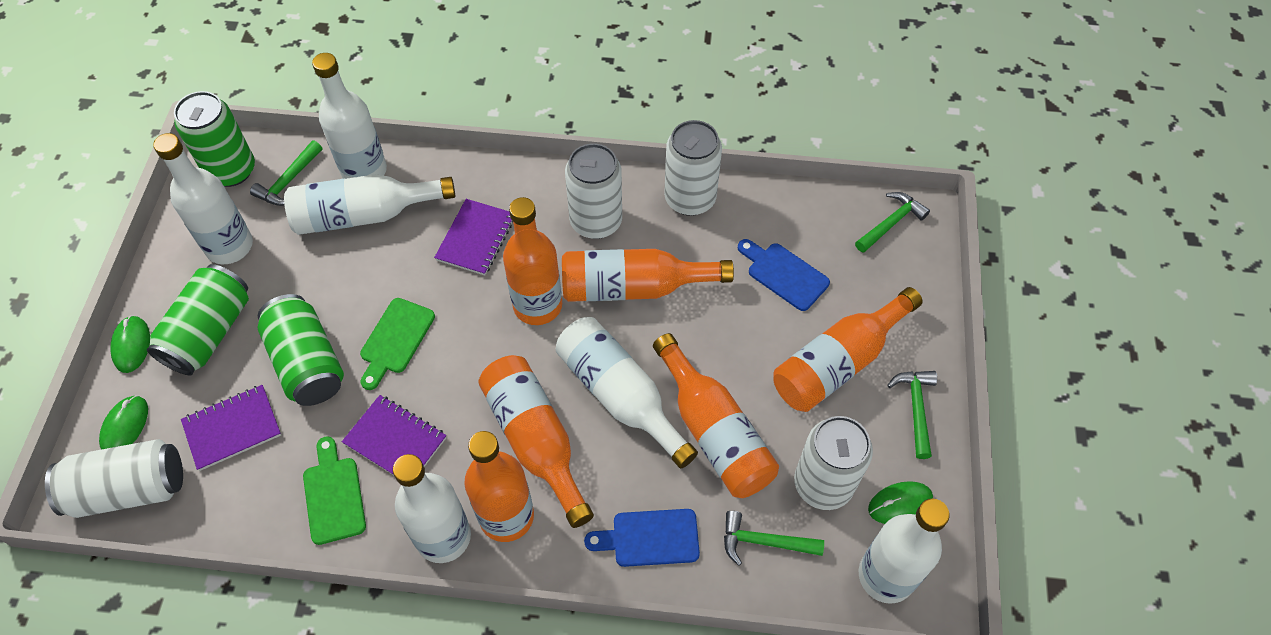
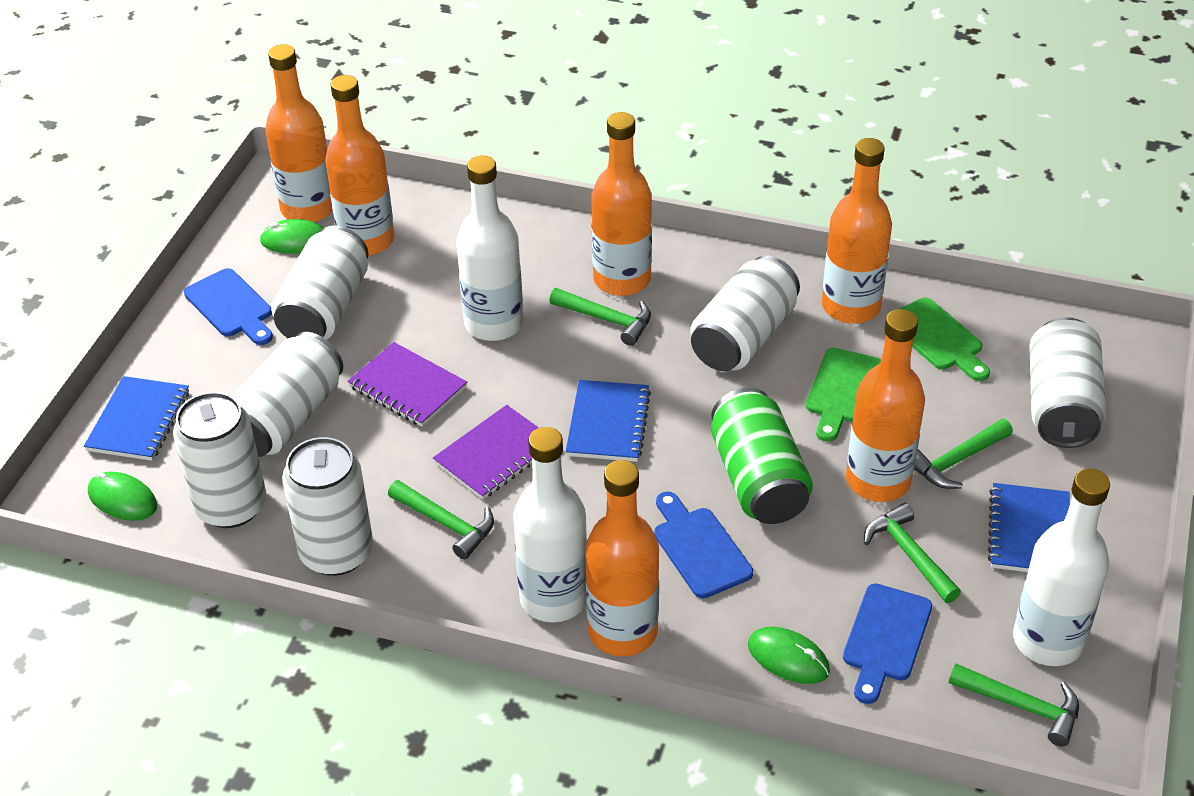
blue cutting board: [584,509,700,567] [738,239,830,311] = 2 -> [184,268,273,345] [654,492,753,598] [843,584,932,704] = 3
blue notebook: none = 0 -> [84,376,189,461] [566,380,651,462] [988,483,1070,572] = 3
green can: [147,264,249,375] [174,91,255,187] [257,294,344,406] = 3 -> [711,387,813,524] = 1
green hammer: [250,140,322,206] [724,511,824,566] [855,192,930,253] [887,371,937,459] = 4 -> [388,480,494,560] [549,288,651,346] [864,503,961,603] [914,419,1013,489] [949,664,1079,747] = 5
purple notebook: [181,385,281,471] [342,395,447,475] [434,199,513,276] = 3 -> [348,342,467,427] [433,405,539,500] = 2
white bottle: [153,133,253,264] [284,174,455,235] [312,53,387,179] [393,454,471,563] [556,317,698,468] [859,498,950,604] = 6 -> [456,155,523,341] [513,427,587,622] [1013,468,1110,666] = 3
white can: [45,439,183,518] [565,144,622,239] [664,120,722,216] [794,416,873,510] = 4 -> [173,392,266,528] [232,332,343,457] [271,226,368,340] [282,437,373,576] [690,256,800,371] [1029,317,1106,448] = 6

